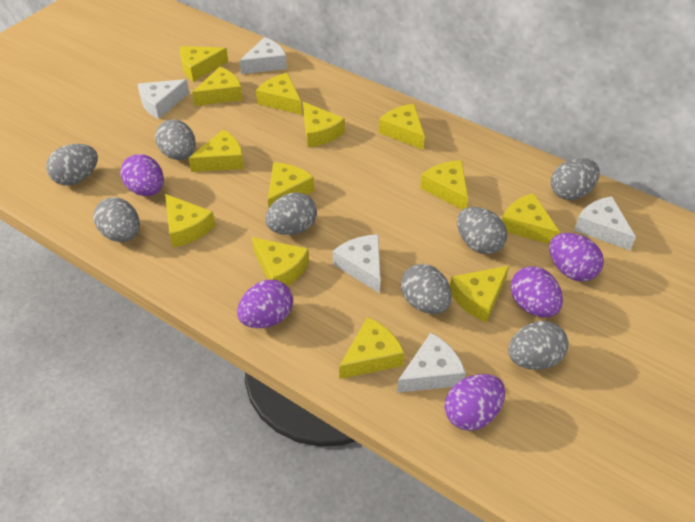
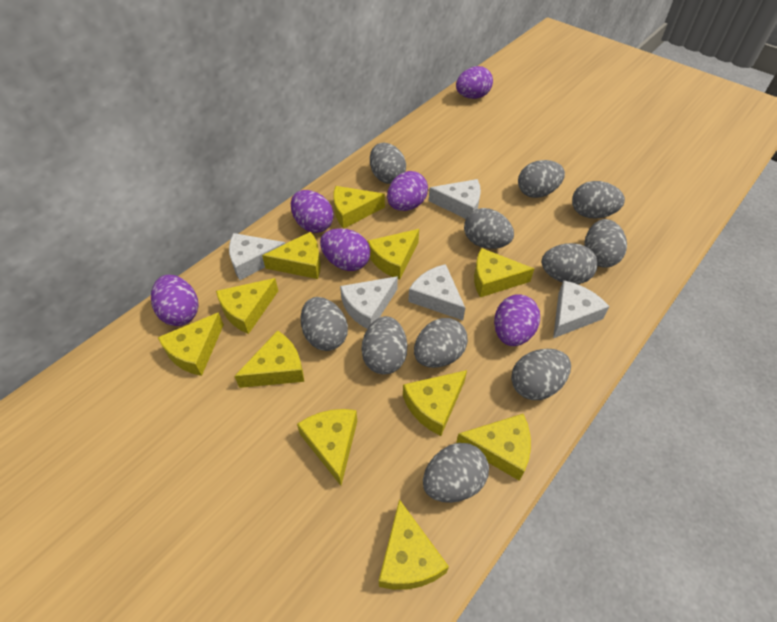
grey egg: [46,144,98,185] [94,197,140,242] [155,119,196,160] [265,192,317,235] [401,264,452,314] [457,207,507,254] [508,321,568,370] [551,158,600,200] = 8 -> [301,297,348,351] [362,316,407,374] [370,143,406,184] [414,318,468,368] [423,443,489,503] [464,208,514,249] [511,349,571,400] [518,160,565,198] [542,243,598,284] [572,181,625,219] [584,219,627,268] = 11
purple egg: [121,154,164,196] [237,280,293,328] [445,374,505,431] [510,266,563,317] [549,233,604,281] = 5 -> [151,275,198,326] [291,190,334,233] [320,228,370,271] [387,171,428,211] [456,66,493,99] [494,294,540,346] = 6
yellow cheese: [165,194,215,248] [180,46,228,82] [188,130,244,172] [192,67,243,106] [252,237,309,286] [256,73,302,115] [268,162,314,208] [303,102,345,147] [339,317,404,379] [379,104,425,150] [420,160,468,210] [450,266,509,323] [502,193,560,244] = 13 -> [157,312,224,376] [216,278,278,334] [234,330,304,388] [262,232,321,279] [297,409,357,485] [333,186,385,229] [367,229,419,280] [379,499,449,590] [403,370,467,436] [456,414,531,481] [474,248,534,297] = 11

